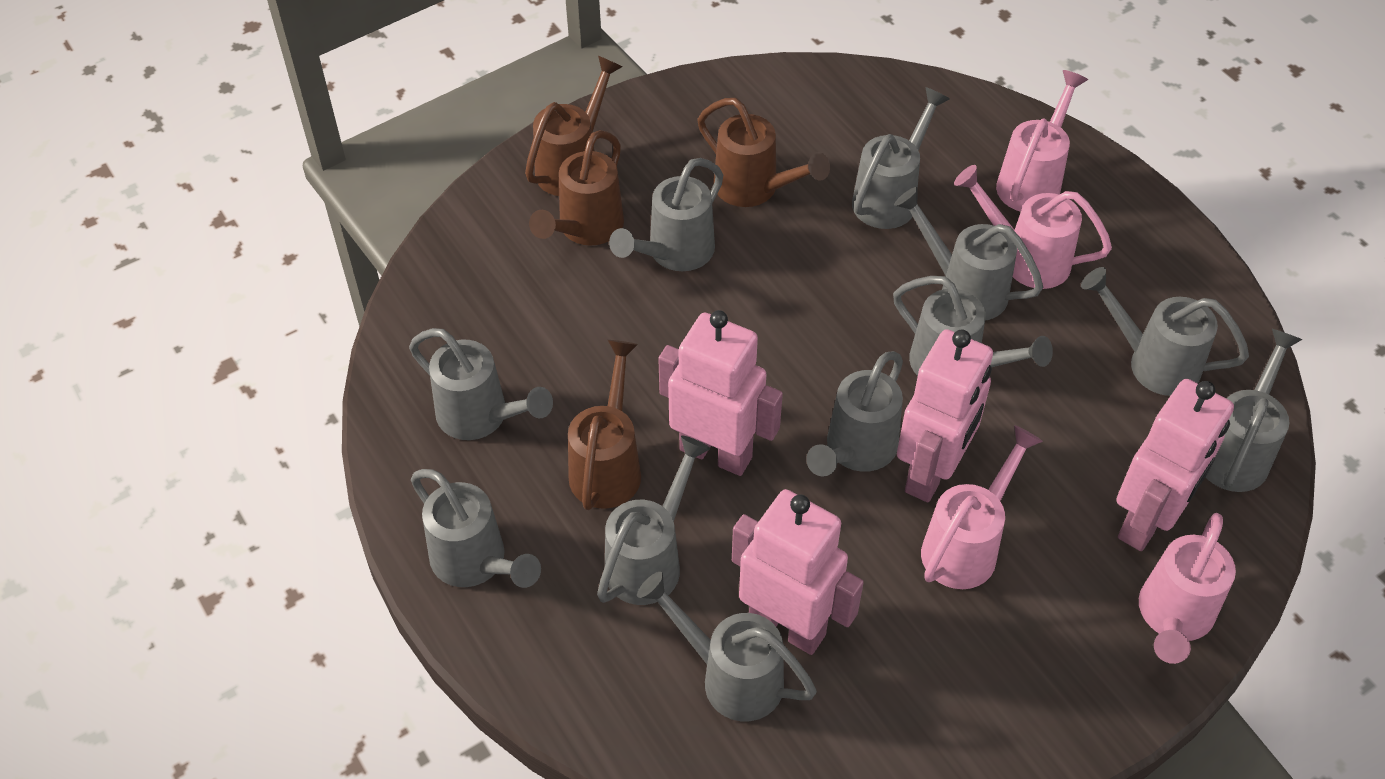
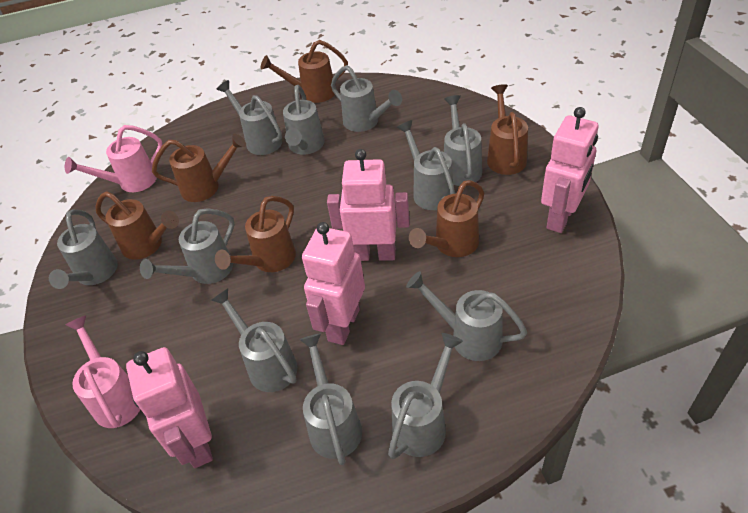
brown watering can: [525,56,622,196] [529,130,624,246] [568,340,641,510] [697,98,830,207] = 4 -> [95,191,179,260] [152,134,246,202] [215,196,296,272] [260,40,348,103] [409,180,484,257] [487,84,528,175] = 6
pink watering can: [921,425,1043,589] [954,165,1112,289] [996,70,1088,212] [1139,513,1236,664] = 4 -> [65,125,162,192] [65,315,140,428] = 2

